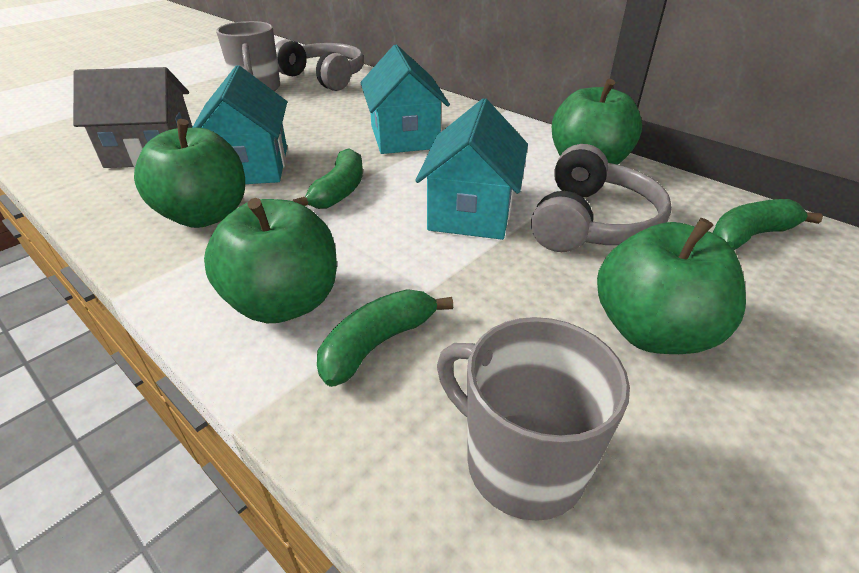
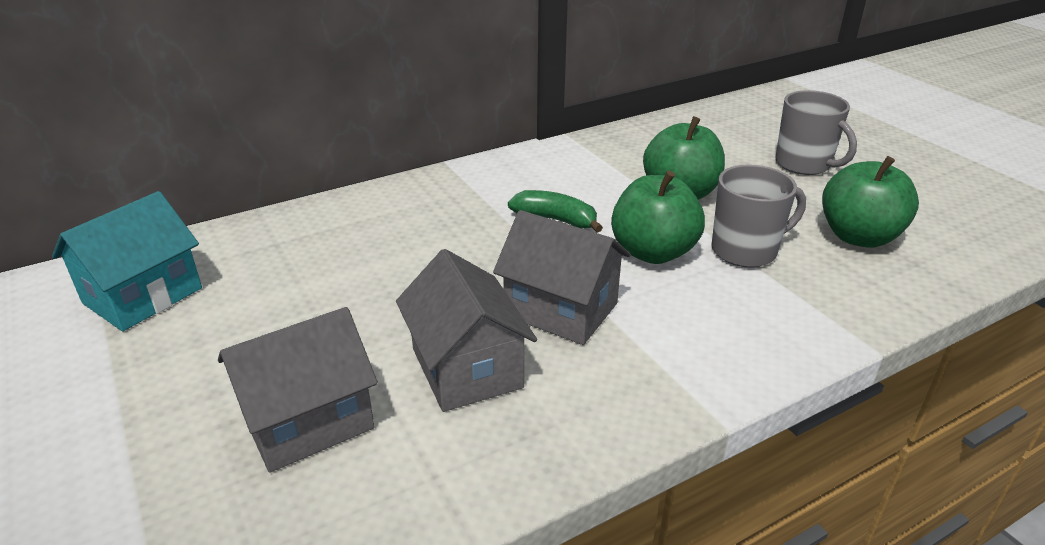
green apple: [134,119,245,228] [204,198,337,323] [552,79,642,165] [597,218,746,354] = 4 -> [611,171,705,264] [643,116,725,200] [822,156,919,248] = 3
green banana: [293,148,363,209] [317,289,453,387] [713,199,823,250] = 3 -> [508,190,603,232] = 1
grey headphones: [275,39,364,91] [531,144,672,252] = 2 -> none = 0
grey house: [73,67,193,168] = 1 -> [218,307,378,472] [396,249,537,412] [493,210,631,345] = 3
turquoise house: [192,65,287,184] [360,45,450,154] [415,98,528,240] = 3 -> [52,191,202,331] = 1

